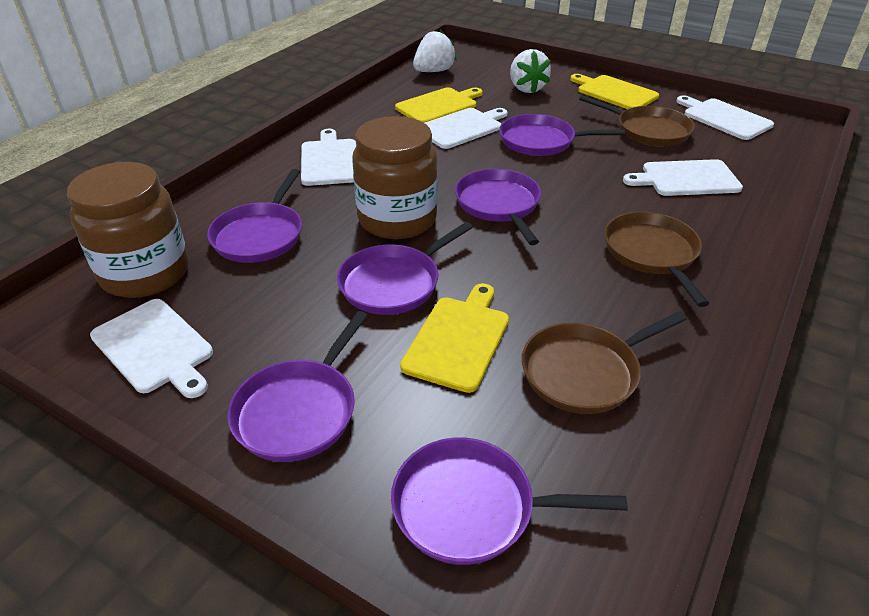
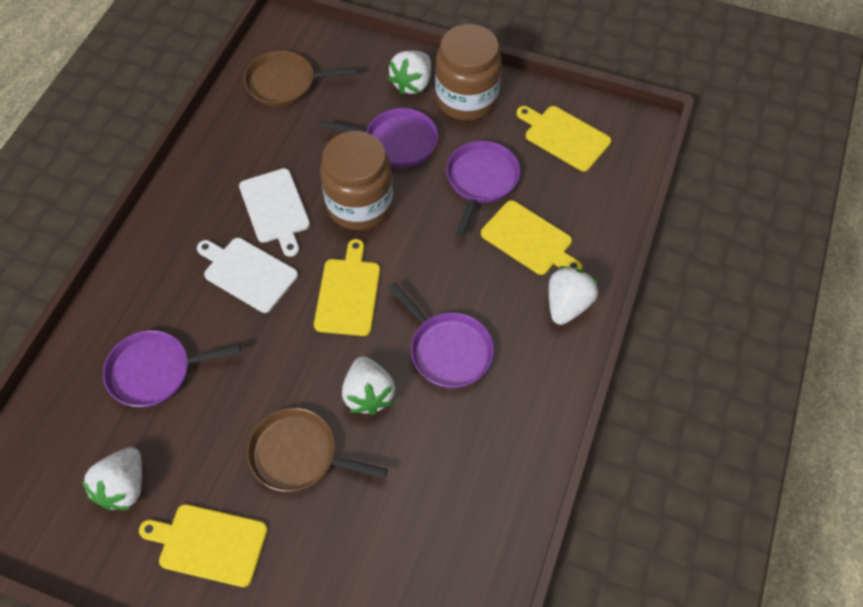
brown pan: [522,311,687,414] [579,95,695,146] [604,212,709,307] = 3 -> [244,51,358,106] [247,408,388,492] = 2
purple pan: [207,169,302,263] [227,311,368,462] [337,222,473,315] [391,437,628,565] [455,169,541,245] [499,114,625,156] = 6 -> [103,330,241,407] [320,108,438,168] [388,283,494,388] [446,141,520,237] = 4
white cutting board: [90,299,213,398] [301,129,356,186] [425,108,508,149] [623,159,743,196] [676,95,774,140] = 5 -> [197,238,298,313] [239,168,310,257] = 2
white strawberry: [413,30,457,72] [510,49,551,93] = 2 -> [82,447,142,510] [342,356,395,415] [388,51,431,95] [549,266,598,325] = 4
yellow cutting board: [395,87,483,123] [400,283,509,393] [570,74,659,109] = 3 -> [139,504,268,587] [314,239,380,336] [481,200,582,275] [517,106,611,171] = 4

